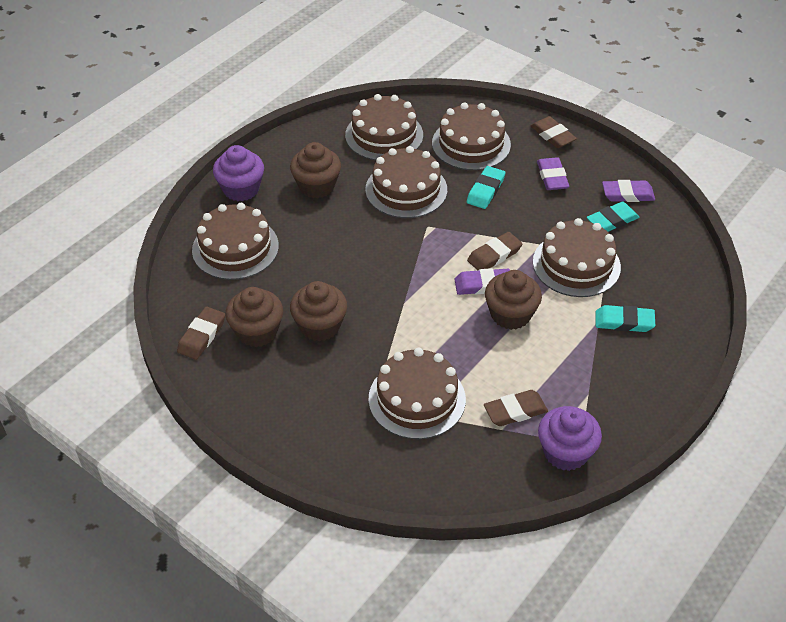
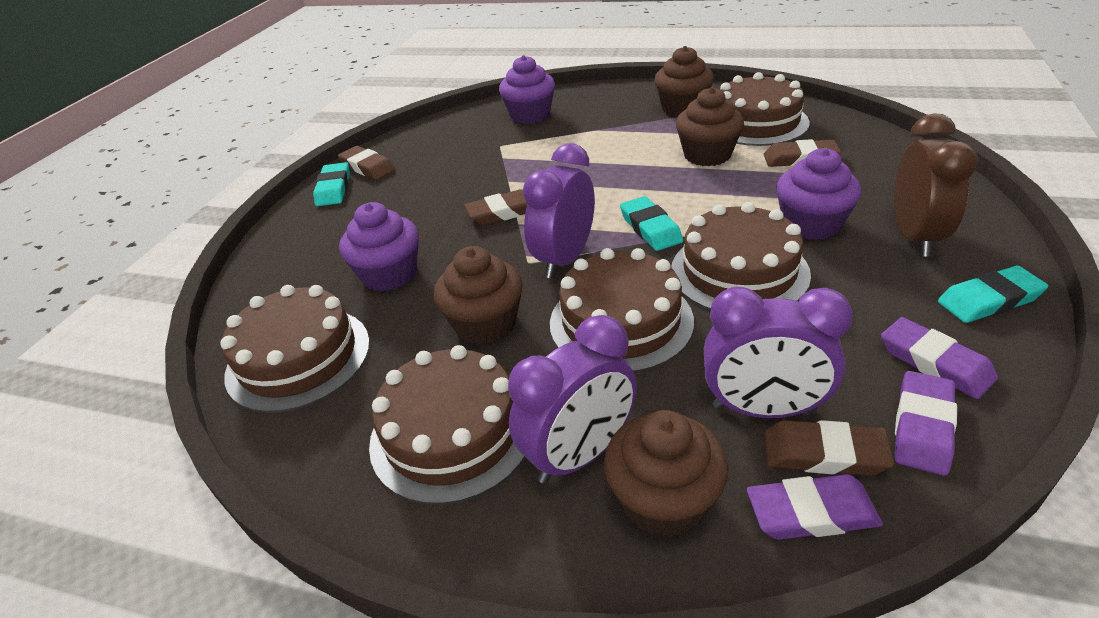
brown cake: [192,203,279,280] [345,94,423,160] [365,146,447,218] [369,348,466,439] [432,102,511,170] [533,218,621,297] = 6 -> [220,285,370,413] [369,345,525,505] [550,248,694,372] [671,202,811,310] [720,72,810,146] = 5
brown clock: none = 0 -> [894,113,978,257] = 1
purple clock: none = 0 -> [508,315,637,484] [523,143,595,279] [704,287,853,418] = 3
purple cupcake: [213,145,264,201] [538,406,602,471] = 2 -> [339,202,419,292] [499,55,555,124] [776,148,861,240] = 3

